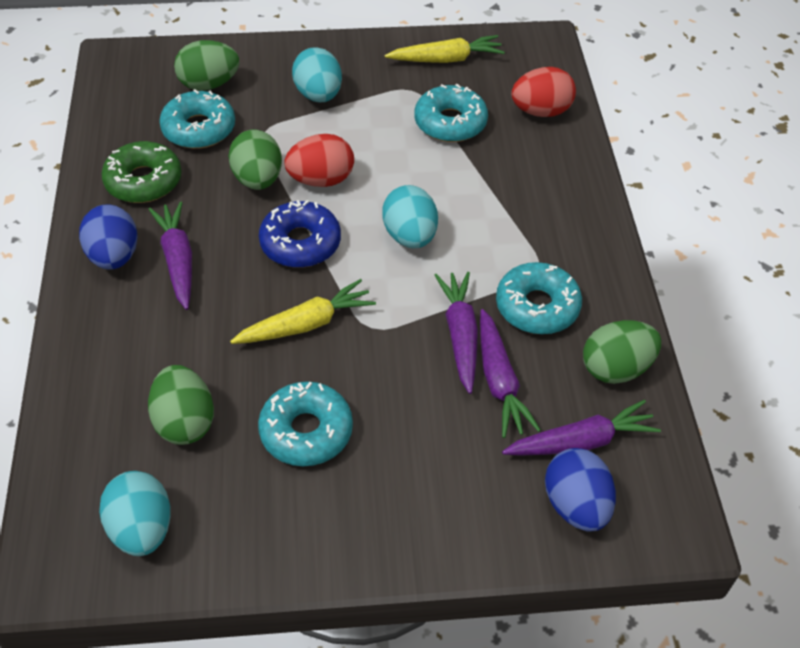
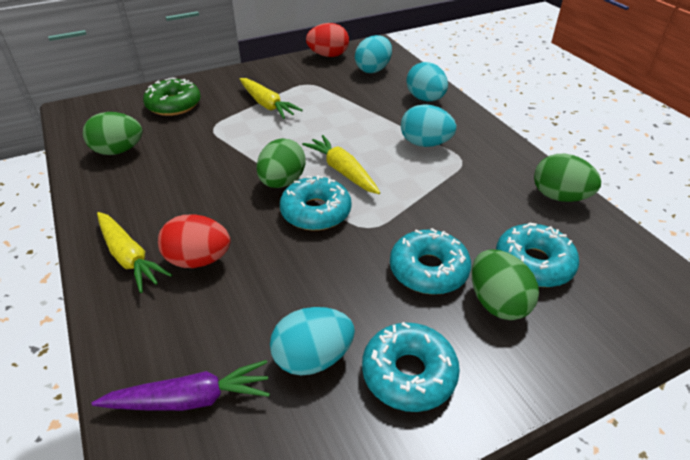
blue donut: [259,200,341,268] = 1 -> none = 0
blue egg: [79,204,138,270] [545,448,616,532] = 2 -> none = 0
purple carrot: [149,201,192,310] [435,272,478,394] [480,309,541,438] [502,400,661,456] = 4 -> [92,360,270,411] = 1
turquoise egg: [99,471,171,556] [292,48,342,102] [382,185,438,248] = 3 -> [270,307,355,376] [355,35,392,73] [401,104,456,147] [407,62,448,101] = 4
yellow carrot: [230,279,376,344] [385,35,505,63] = 2 -> [97,212,172,293] [240,78,303,119] [302,135,380,194] = 3

